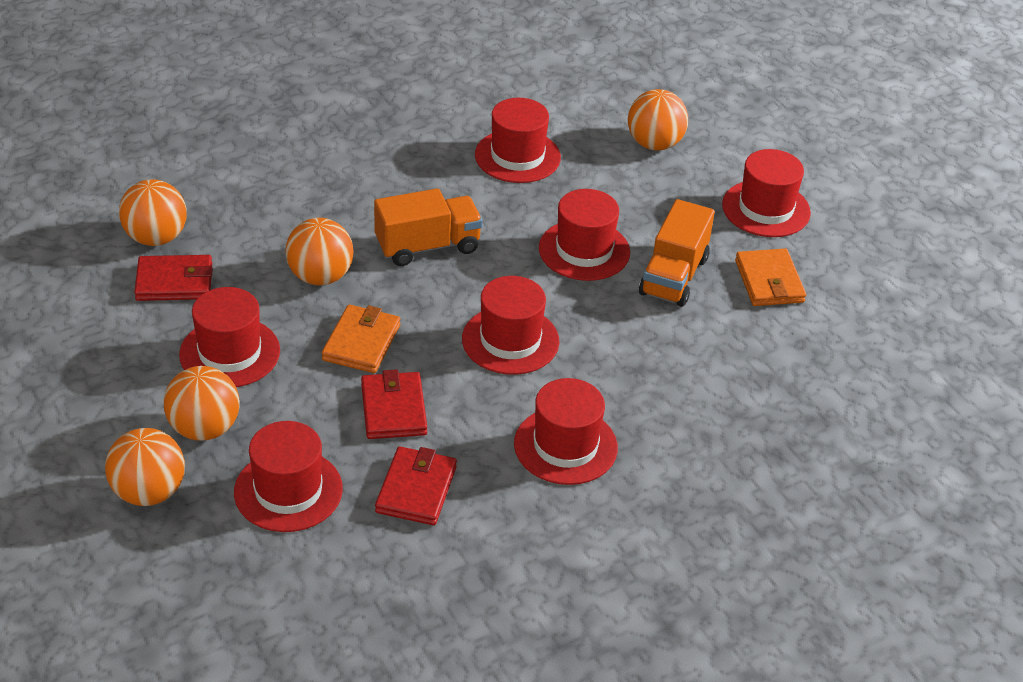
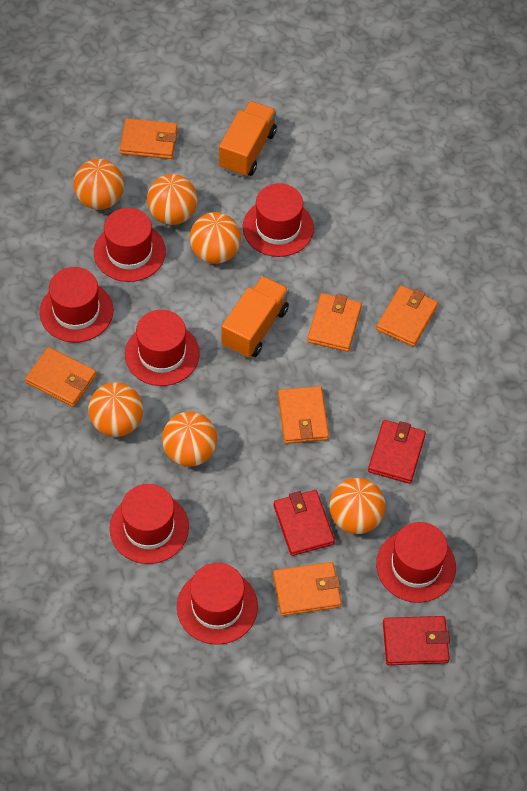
orange ball: [105,428,185,506] [119,179,187,246] [164,366,240,441] [285,218,354,285] [628,89,688,150] = 5 -> [73,159,124,210] [88,382,143,437] [147,174,198,225] [162,411,217,467] [190,212,241,264] [329,478,386,534] = 6
orange wallet: [322,305,400,373] [735,249,806,306] = 2 -> [25,347,96,407] [120,118,178,159] [273,562,342,616] [278,386,329,444] [307,293,362,352] [376,286,438,347] = 6

